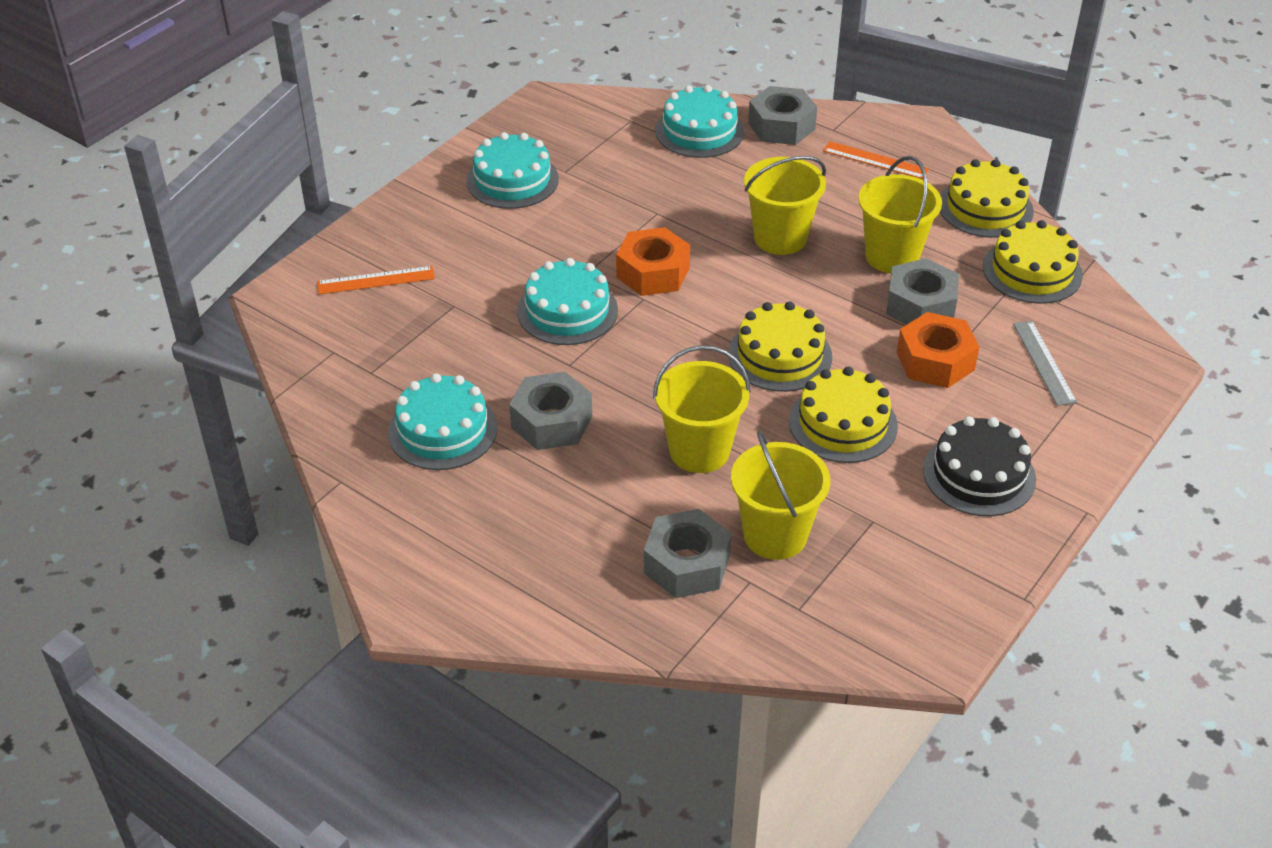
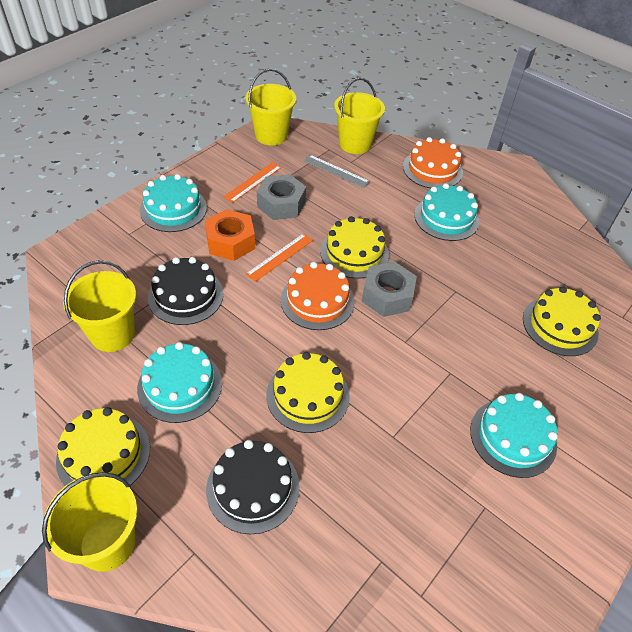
black cake: [923,416,1036,516] = 1 -> [148,257,224,325] [206,440,300,534] = 2
grey nut: [509,372,592,450] [644,509,731,598] [748,86,817,145] [886,258,959,324] = 4 -> [257,174,306,220] [362,262,417,317] = 2
orange cake: none = 0 -> [281,262,354,330] [403,137,463,188] = 2
orange nut: [616,227,690,296] [897,312,979,388] = 2 -> [205,209,255,261] = 1

